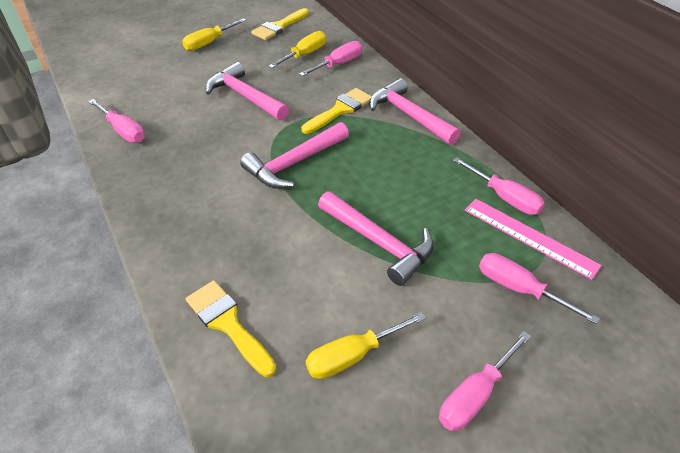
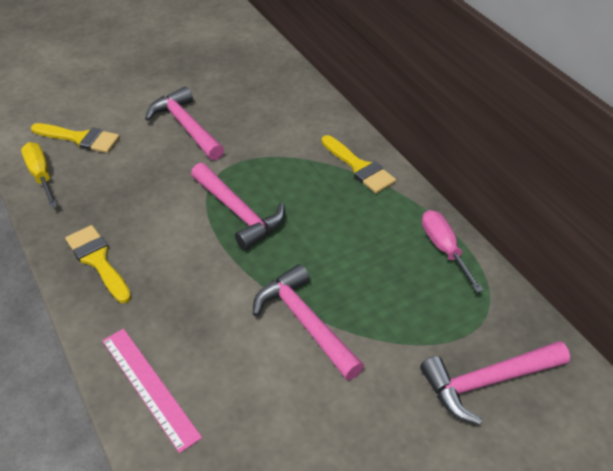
pink screwdriver: [88,99,145,143] [299,41,362,76] [439,331,531,431] [453,157,545,215] [479,253,600,324] = 5 -> [422,210,484,293] = 1
yellow screwdriver: [182,18,246,51] [268,31,326,68] [306,312,426,379] = 3 -> [21,142,57,207] = 1

